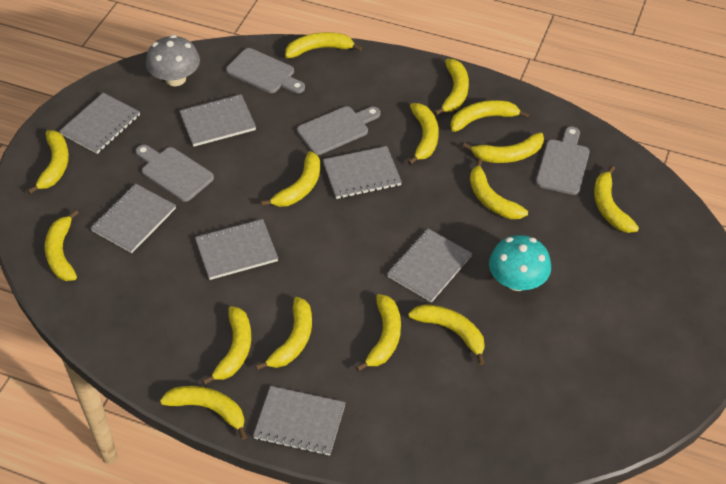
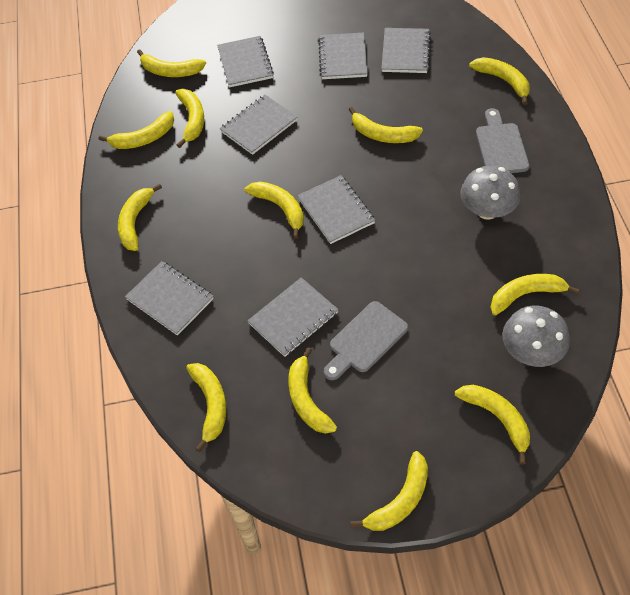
grey cutting board: [135,145,214,202] [226,48,305,93] [297,106,380,155] [536,126,590,195] = 4 -> [324,301,408,380] [476,108,529,173] = 2
grey mushroom: [146,35,200,86] = 1 -> [461,166,520,220] [502,306,570,367] = 2
turquoise mushroom: [489,235,551,291] = 1 -> none = 0
yellow banana: [27,130,69,194] [45,210,79,281] [160,386,247,440] [202,306,251,385] [255,297,312,370] [261,151,320,207] [285,32,362,58] [356,294,401,372] [408,103,439,165] [408,304,485,365] [434,59,469,116] [451,100,529,132] [463,132,544,163] [470,158,528,219] [594,165,639,233] = 15 -> [99,111,174,149] [118,183,162,251] [137,49,206,77] [175,89,204,148] [186,363,226,452] [245,182,304,239] [288,347,337,434] [348,107,423,143] [351,451,428,531] [455,385,530,465] [469,57,530,105] [490,274,580,315] = 12

